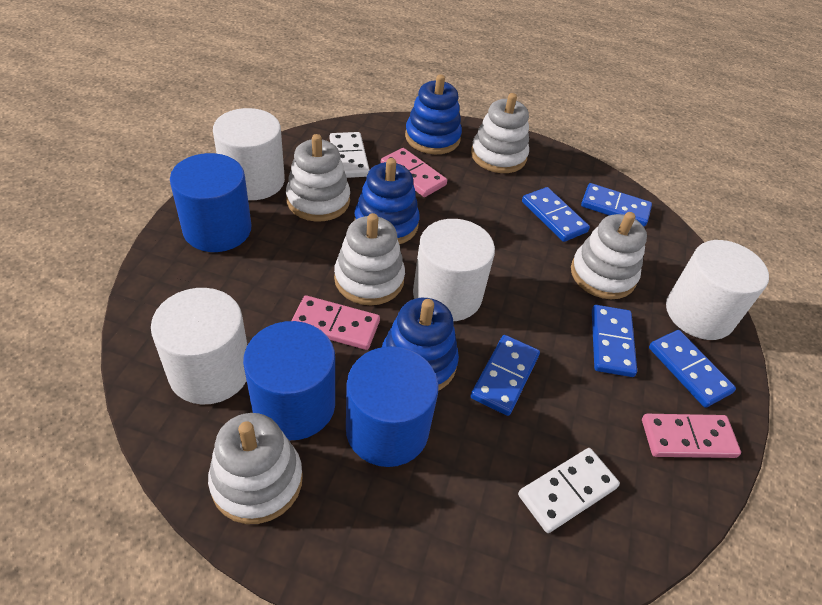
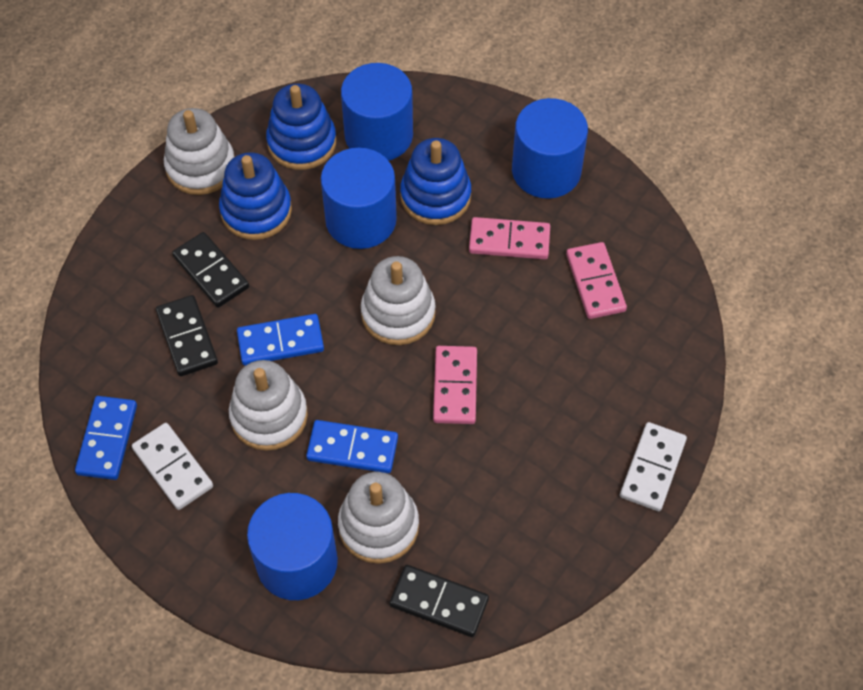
black domino: none = 0 -> [156,295,218,376] [172,232,249,308] [389,565,489,637] = 3
blue cylinder: [170,153,251,252] [243,321,335,440] [346,346,439,467] = 3 -> [247,493,338,600] [321,148,397,249] [341,63,413,161] [512,98,588,199] = 4
blue domino: [471,335,540,416] [522,187,590,242] [581,183,652,226] [592,305,637,377] [649,330,736,408] = 5 -> [75,396,137,480] [237,314,324,366] [306,420,398,473] = 3
white cylinder: [151,288,247,405] [213,108,285,200] [413,219,495,321] [666,240,769,340] = 4 -> none = 0
white stacking toy: [208,413,303,524] [286,134,350,222] [334,213,405,305] [471,93,529,173] [571,212,647,299] = 5 -> [164,108,235,195] [229,360,308,451] [338,472,419,564] [361,256,436,345] = 4

